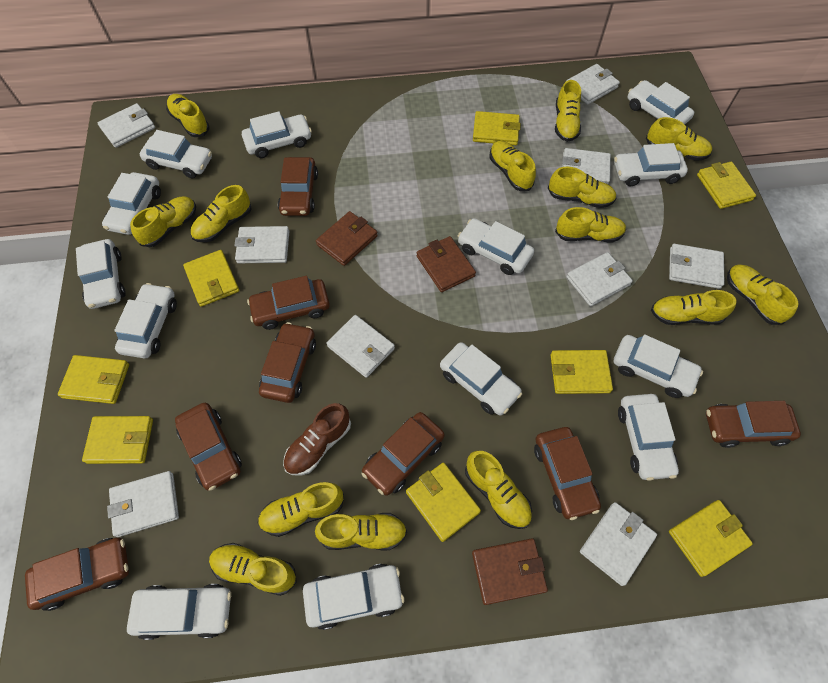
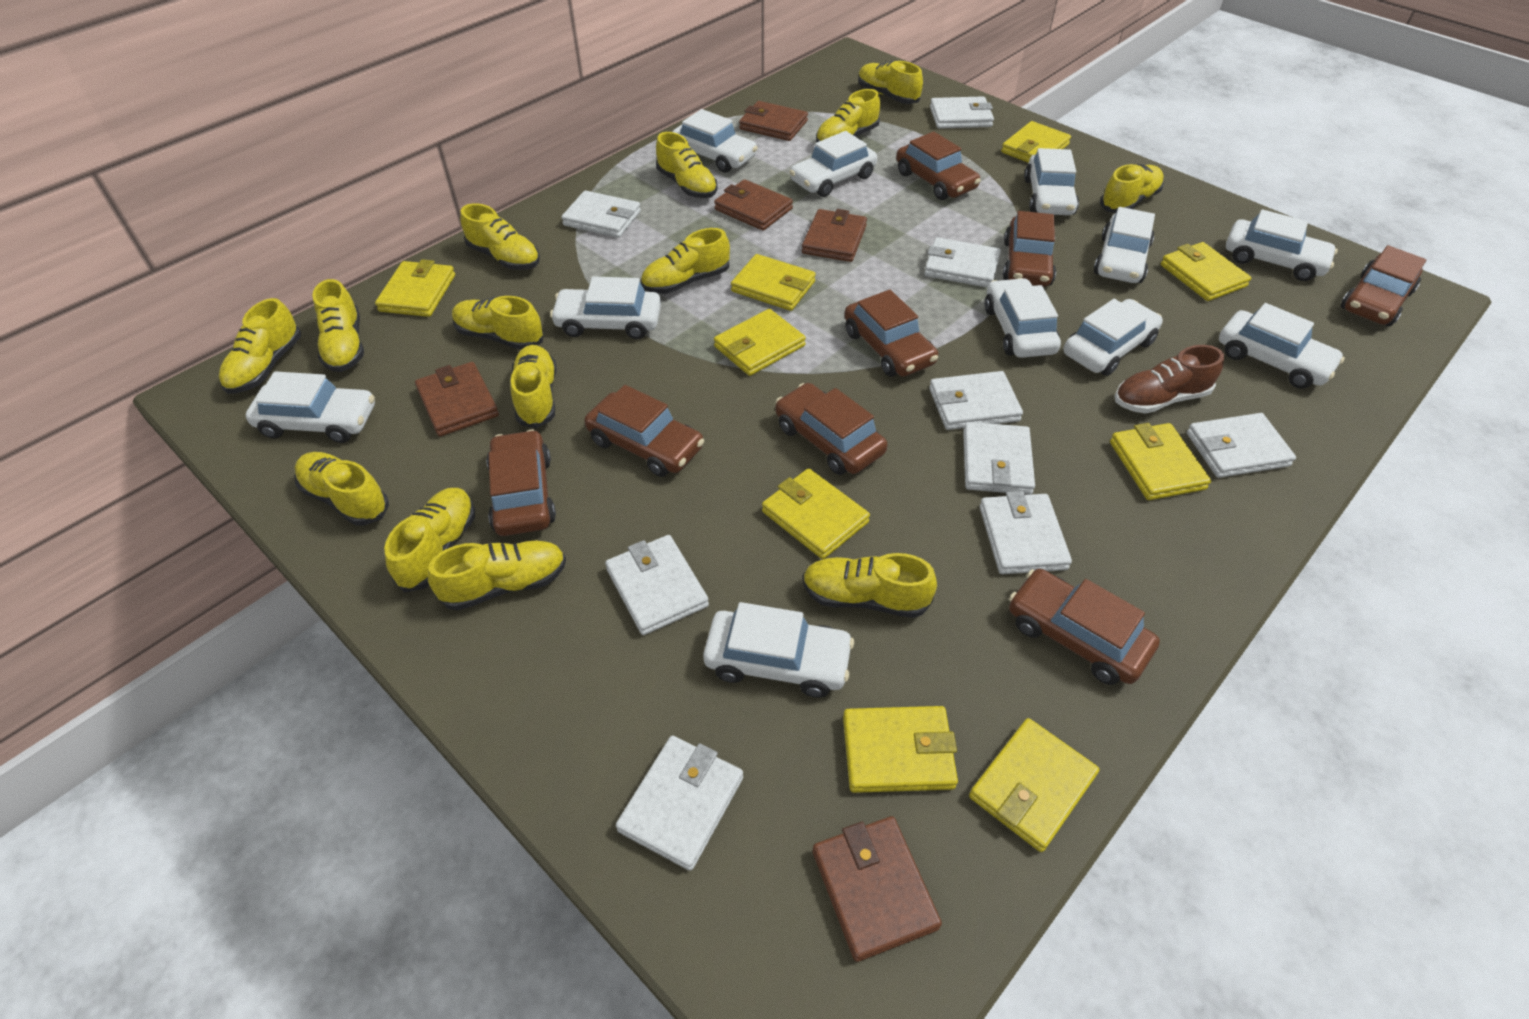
brown wallet: [316,211,378,266] [416,236,476,292] [472,538,548,605] = 3 -> [415,362,499,436] [714,179,793,231] [739,101,808,141] [802,209,867,262] [813,816,942,962] = 5
white car: [76,239,126,309] [102,172,161,235] [114,283,177,359] [127,584,231,640] [140,130,212,178] [242,111,312,158] [303,564,404,630] [440,342,522,415] [458,218,534,275] [614,143,688,186] [614,334,703,398] [618,394,679,481] [628,80,694,125] = 13 -> [246,371,375,443] [550,276,661,339] [672,109,758,173] [703,602,854,698] [790,131,877,197] [984,278,1061,358] [1024,148,1079,215] [1063,299,1163,376] [1094,207,1155,283] [1219,303,1345,389] [1226,209,1338,281] = 11
yellow wallet: [58,355,129,404] [82,416,153,464] [183,250,239,307] [406,463,481,542] [473,111,521,145] [551,350,613,394] [669,500,753,577] [697,162,756,209] = 8 -> [375,259,455,317] [714,309,806,376] [731,254,816,311] [762,468,870,559] [843,706,958,793] [969,718,1100,852] [1001,121,1071,163] [1110,423,1211,500] [1161,242,1251,301] = 9

